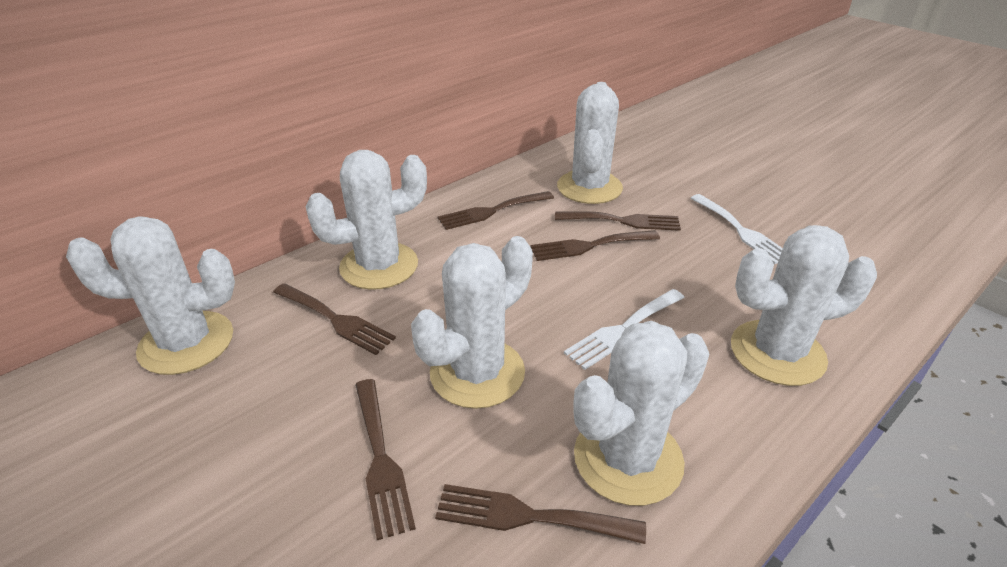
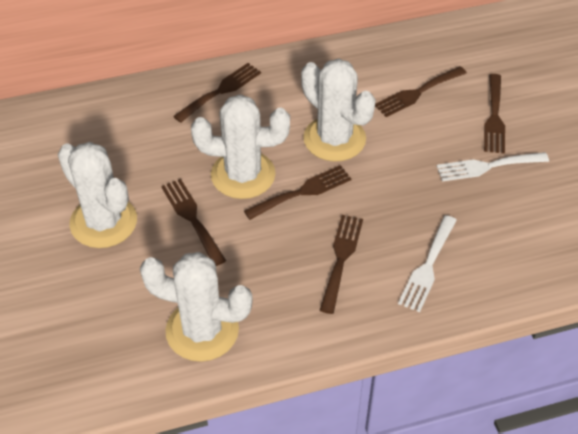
white cactus: [66,216,235,375] [306,150,427,290] [411,236,533,409] [557,82,623,204] [574,321,709,506] [731,225,877,386] = 6 -> [58,142,137,248] [140,252,253,362] [191,94,290,199] [301,58,376,162] = 4

